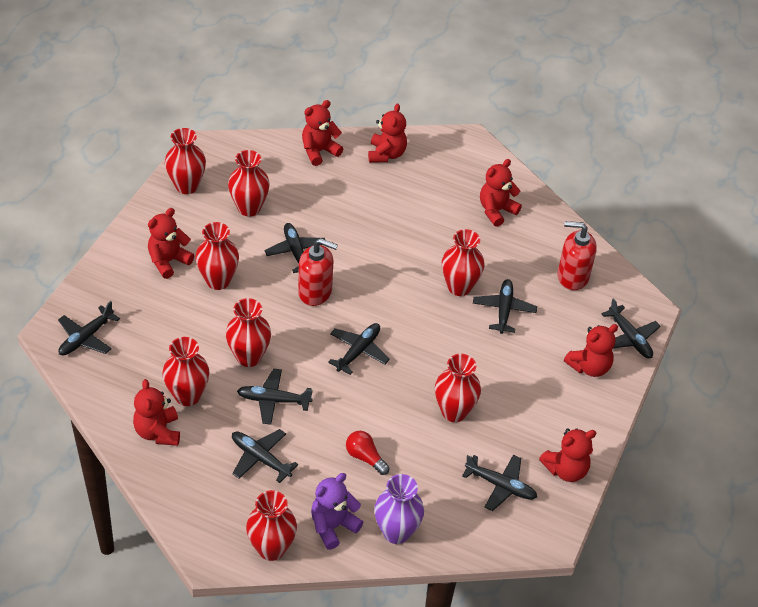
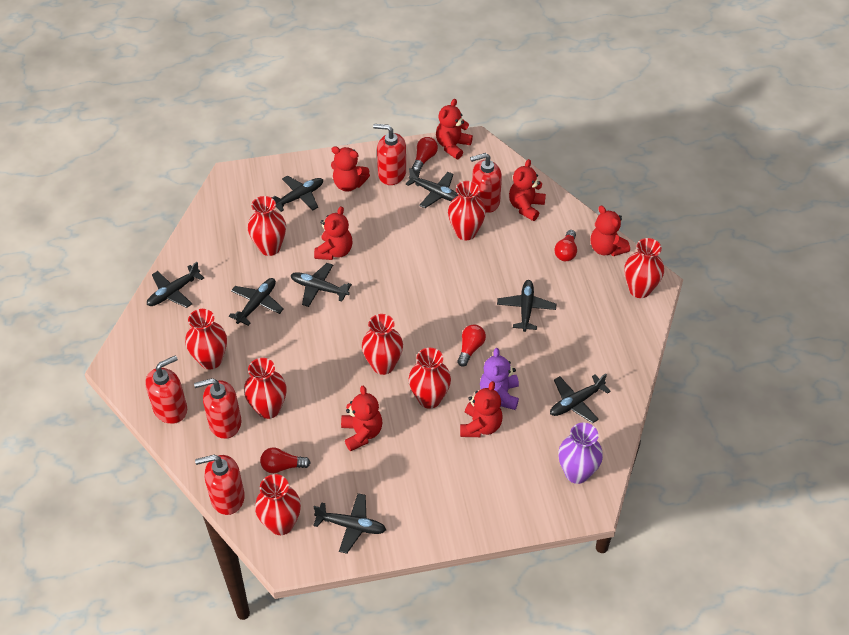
red light bulb: [346,431,390,475] = 1 -> [260,448,311,473] [412,137,438,172] [457,324,486,367] [554,230,577,261] = 4
red soap dispenser: [298,238,338,306] [558,221,597,290] = 2 -> [145,355,187,424] [194,378,241,439] [195,455,245,515] [373,124,406,185] [470,153,502,213] = 5

